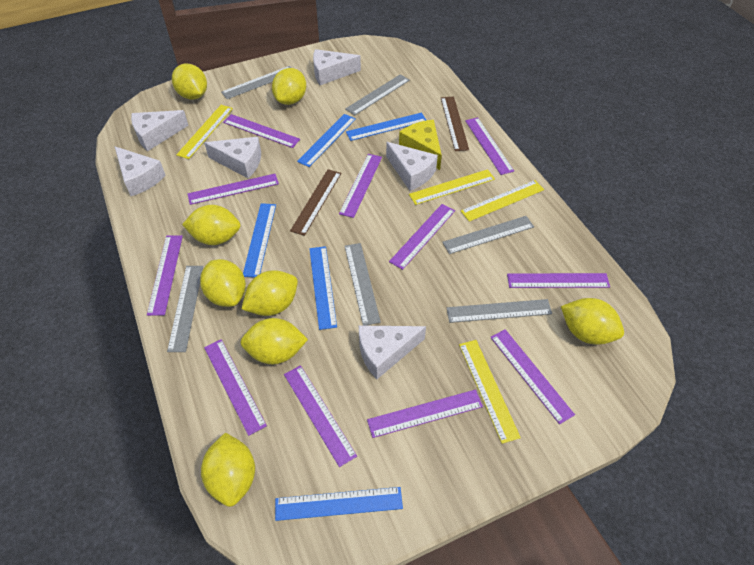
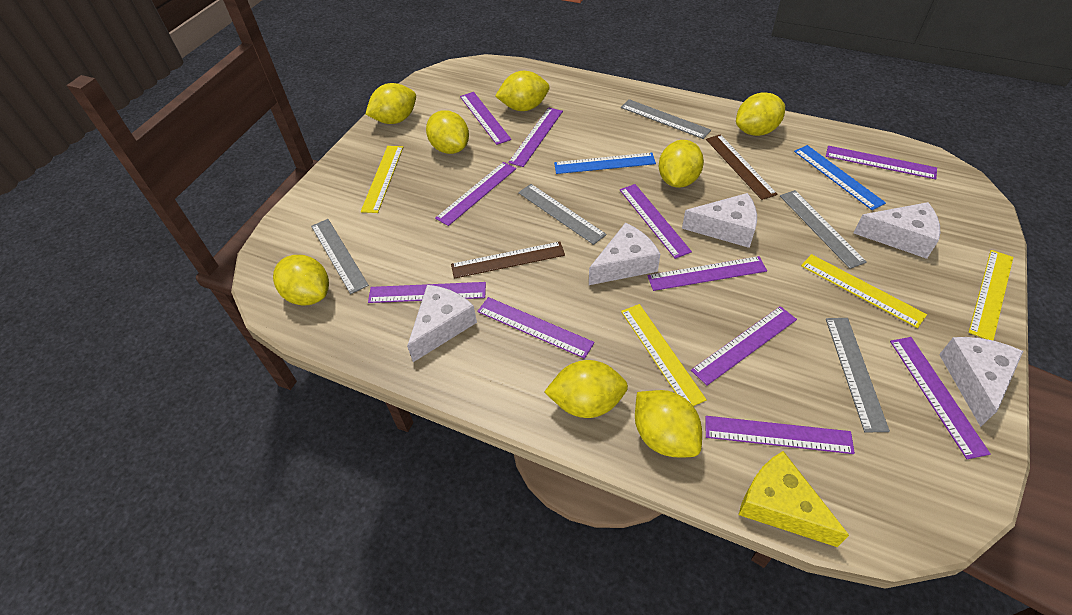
blue ruler: [243,203,276,278] [275,487,403,521] [297,114,356,167] [309,246,337,330] [346,113,426,141] = 5 -> [554,153,656,174] [794,145,886,210] = 2
grey ruler: [167,266,203,352] [221,66,291,99] [345,74,410,115] [345,243,381,326] [442,216,534,254] [447,299,552,323] = 6 -> [311,219,369,294] [518,184,607,245] [621,99,711,139] [780,190,867,269] [826,318,890,433] = 5
white cheese: [114,146,166,196] [131,110,189,151] [204,137,261,178] [313,49,361,85] [359,325,426,379] [386,142,438,191] = 6 -> [407,285,477,362] [589,223,660,285] [682,193,757,248] [854,202,940,259] [939,337,1023,427] = 5

